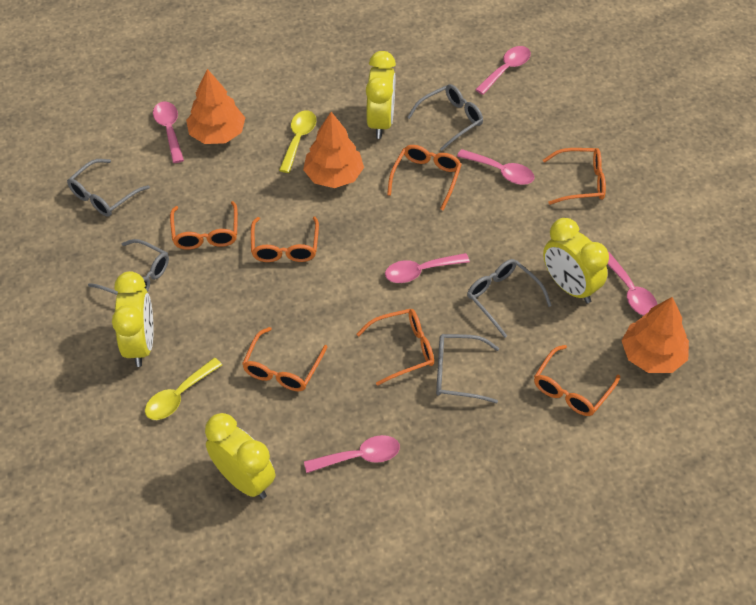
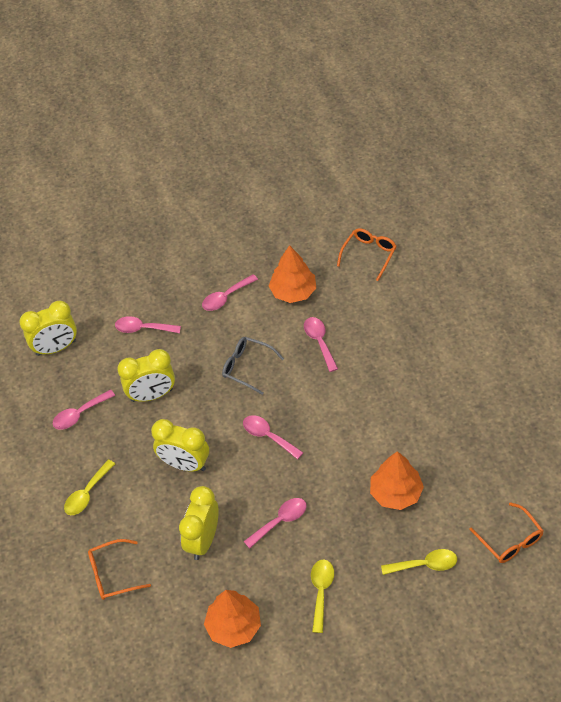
grey glasses: [67,159,150,217] [88,239,169,295] [407,84,483,151] [436,334,499,403] [467,259,552,338] = 5 -> [222,337,284,395] = 1
orange glasses: [170,201,238,250] [242,327,327,391] [251,217,319,262] [356,309,434,386] [387,145,462,210] [534,345,620,416] [543,148,606,205] = 7 -> [88,539,151,600] [337,228,397,281] [469,502,544,563] = 3
yellow spoon: [145,358,222,420] [279,110,316,173] = 2 -> [64,459,115,515] [311,559,334,633] [381,549,457,575] = 3

